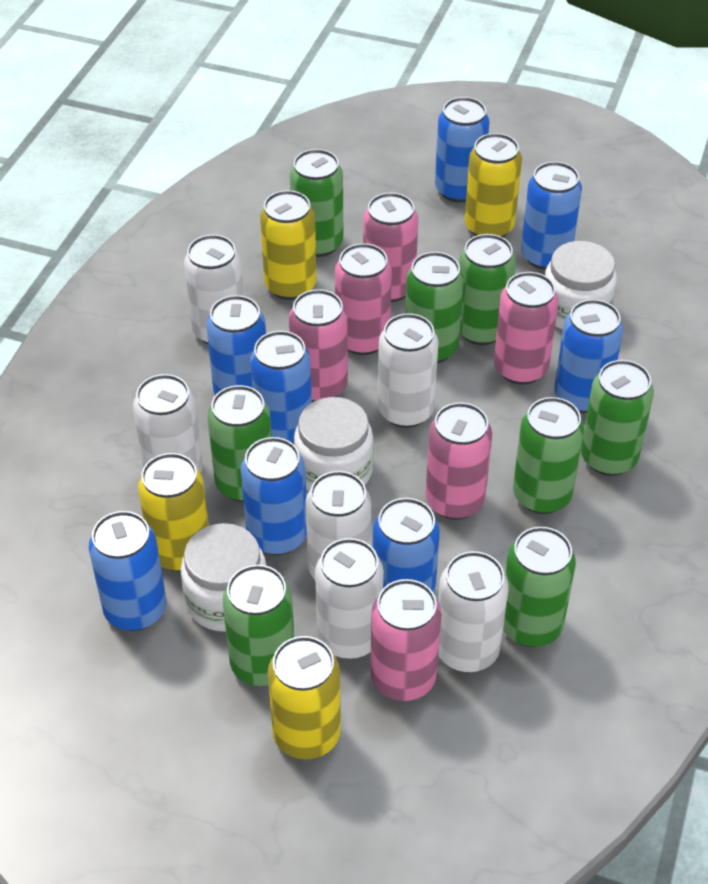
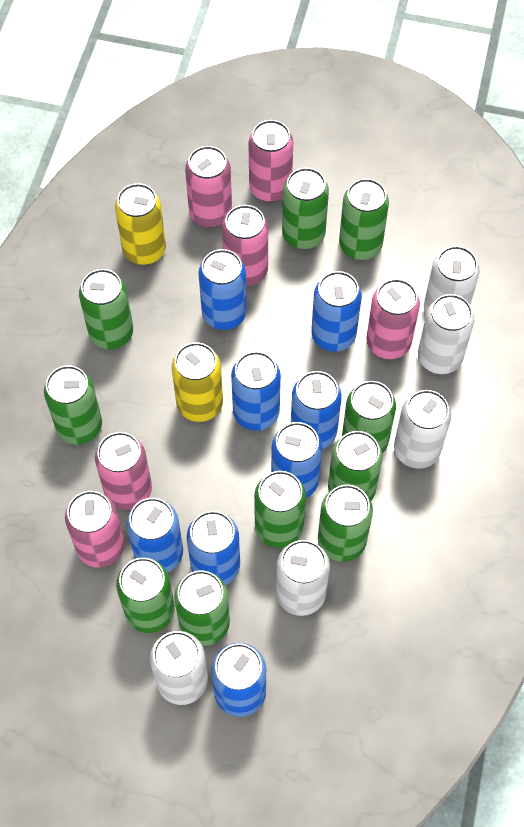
green can: [207,385,272,502] [223,565,294,686] [290,149,343,257] [405,252,464,363] [459,234,516,345] [503,527,576,647] [513,397,584,514] [581,360,654,476] = 8 -> [44,365,102,445] [79,269,133,349] [116,558,175,633] [174,570,230,646] [254,471,306,548] [282,168,329,249] [318,485,373,562] [328,431,383,501] [339,179,389,260] [342,381,396,454] = 10
white can: [133,374,203,473] [184,235,244,344] [305,471,371,579] [315,538,384,659] [378,313,439,428] [438,551,509,672] = 6 -> [150,631,208,705] [276,540,330,616] [394,390,451,469] [418,294,474,374] [424,246,480,314] = 5
white jar: [181,523,266,632] [294,397,374,491] [545,241,617,330] = 3 -> none = 0
yellow can: [138,453,209,572] [260,190,317,300] [268,636,341,759] [465,133,522,237] = 4 -> [115,183,166,265] [172,342,223,422] = 2

